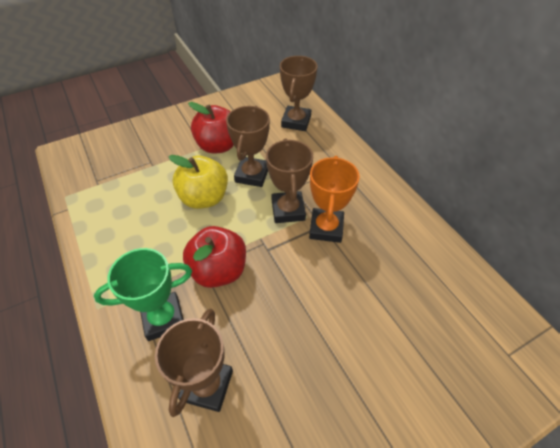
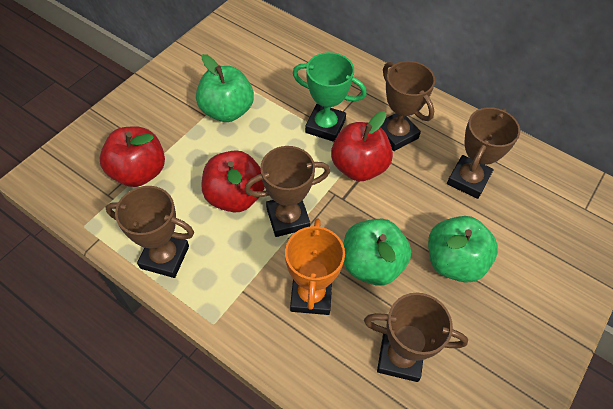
brown trophy: [155,308,233,417] [226,106,270,187] [266,138,313,223] [280,56,318,131] = 4 -> [105,186,194,278] [244,146,330,237] [364,293,468,382] [381,61,435,151] [447,107,520,199] = 5
green apple: none = 0 -> [196,54,254,122] [343,219,412,286] [428,216,498,283] = 3
red apple: [183,226,246,288] [188,102,234,153] = 2 -> [100,126,165,187] [202,150,265,212] [331,111,393,181] = 3
yellow apple: [168,155,228,209] = 1 -> none = 0

